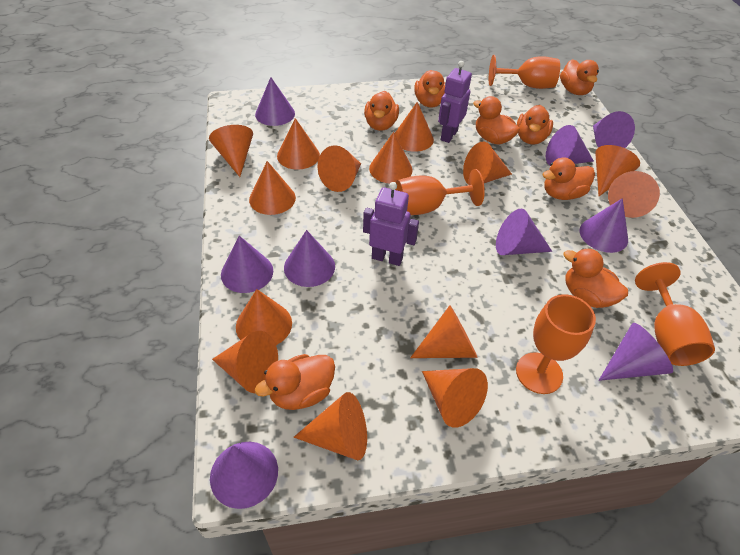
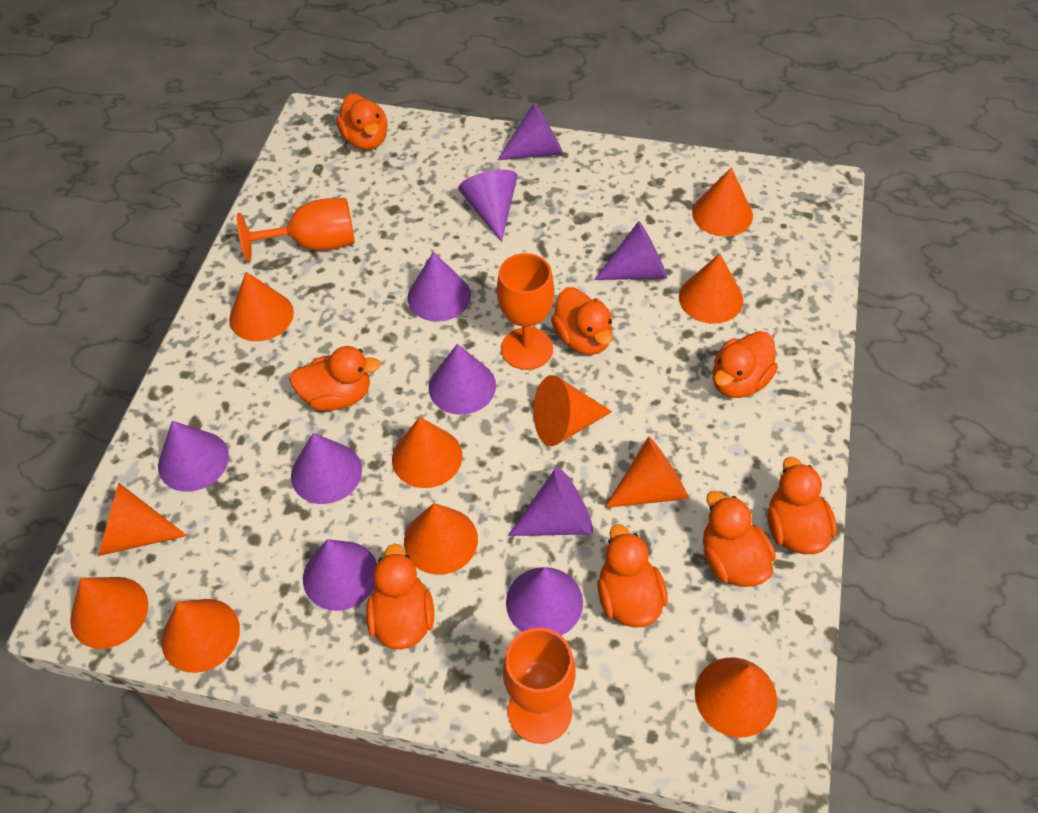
orange cone: [209,125,253,177] [212,331,278,393] [236,289,292,345] [249,161,296,215] [277,118,320,170] [294,392,367,460] [318,145,361,192] [369,132,412,183] [395,102,434,152] [410,305,478,358] [422,368,488,428] [463,142,512,185] [595,145,640,196] [608,171,660,218] = 14 -> [70,577,148,649] [98,482,187,556] [161,599,240,673] [229,272,294,341] [392,417,462,488] [404,503,478,575] [533,375,612,446] [605,436,689,508] [679,253,743,324] [692,167,753,237] [695,658,777,737] = 11
orange goblet: [395,169,485,215] [489,55,560,89] [516,294,596,394] [635,262,715,366] = 4 -> [237,198,355,262] [497,253,554,370] [503,628,576,744] = 3
purple cone: [210,442,278,509] [221,236,273,293] [255,77,295,126] [284,230,335,287] [496,209,552,255] [546,125,594,165] [579,198,628,253] [593,111,635,148] [599,323,673,381] = 9 -> [158,421,229,492] [291,433,362,504] [303,539,377,611] [407,252,471,322] [429,344,496,415] [458,170,518,242] [498,102,563,160] [506,567,583,636] [508,467,593,536] [594,221,667,280] = 10
purple robot: [363,182,419,266] [438,61,472,143] = 2 -> none = 0

